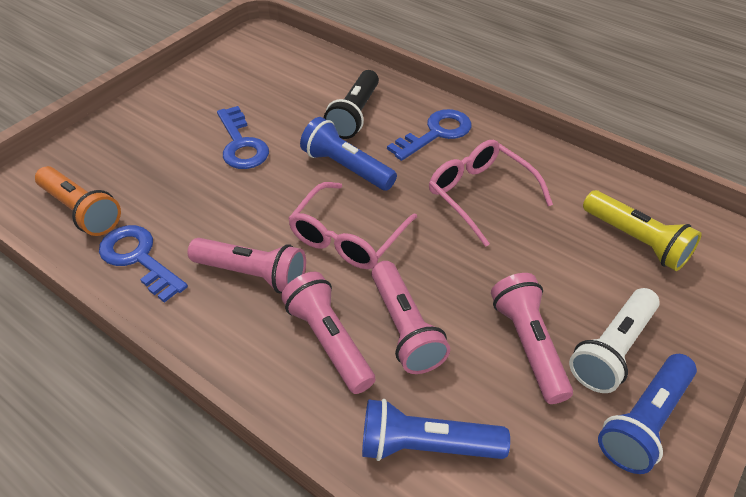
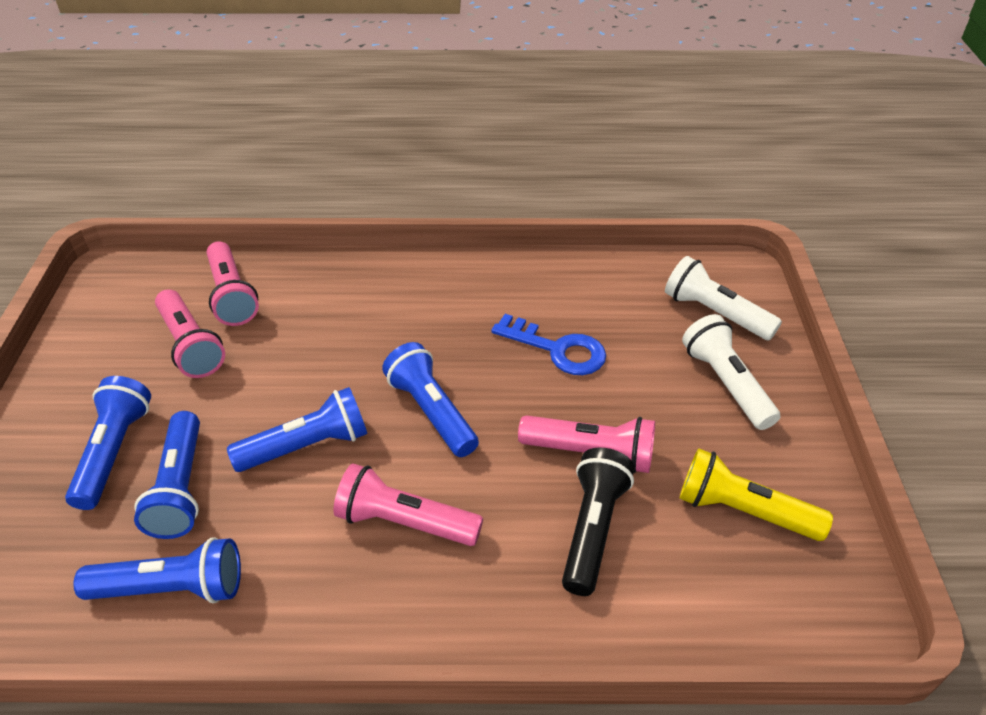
blue flashlight: [300,117,397,191] [362,399,510,461] [598,354,697,474] = 3 -> [65,376,151,510] [74,537,241,603] [134,411,200,539] [227,387,367,472] [382,342,479,457] = 5
blue key: [99,225,188,303] [217,106,269,169] [387,109,471,161] = 3 -> [491,314,606,375] = 1
orange flashlight: [35,166,121,236] = 1 -> none = 0
pink glasses: [288,182,417,269] [429,140,553,247] = 2 -> none = 0
white flashlight: [569,288,660,393] = 1 -> [665,256,782,341] [682,314,780,430] = 2

